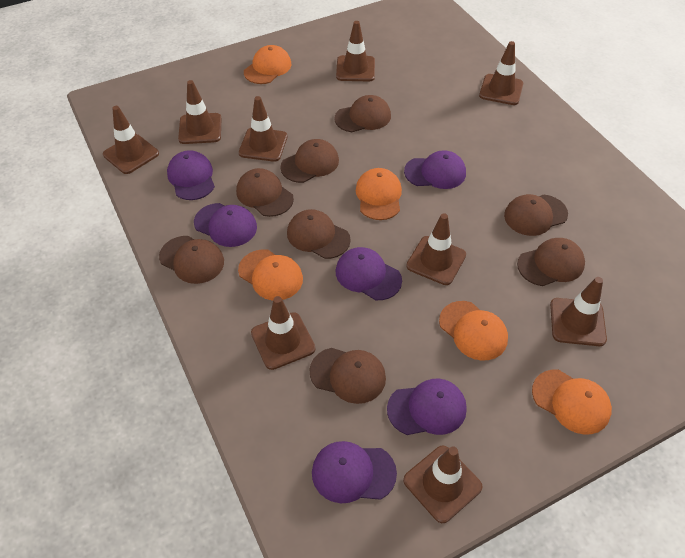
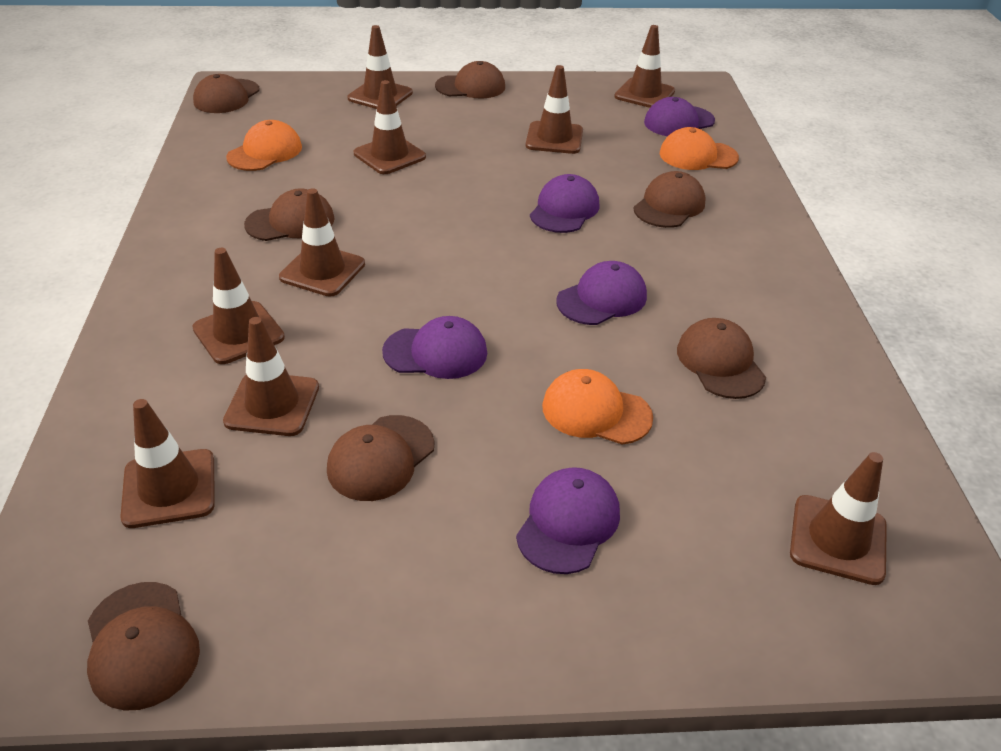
brown cap: [159,236,224,284] [236,168,294,217] [280,139,339,183] [287,209,351,259] [309,348,386,404] [334,95,391,132] [504,194,568,236] [517,238,585,286] = 8 -> [87,582,200,711] [193,74,259,113] [244,188,334,241] [327,415,435,501] [435,61,505,99] [633,171,706,228] [677,318,766,399] = 7
orange cap: [238,249,303,300] [244,45,291,84] [356,168,402,220] [439,301,508,361] [532,370,612,434] = 5 -> [226,120,302,171] [542,369,653,445] [660,127,739,170] = 3
purple cap: [167,150,215,200] [194,203,257,247] [312,441,397,503] [336,247,402,300] [387,379,467,435] [404,150,466,189] = 6 -> [382,316,487,379] [516,467,620,574] [530,174,600,233] [556,261,647,325] [644,97,715,136] = 5

